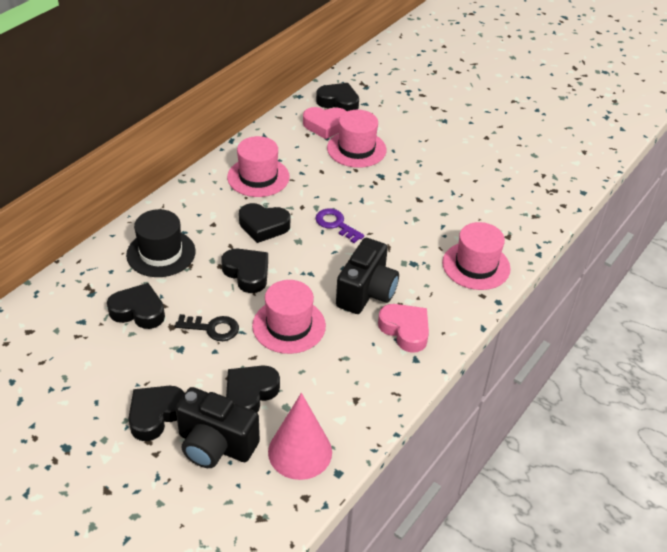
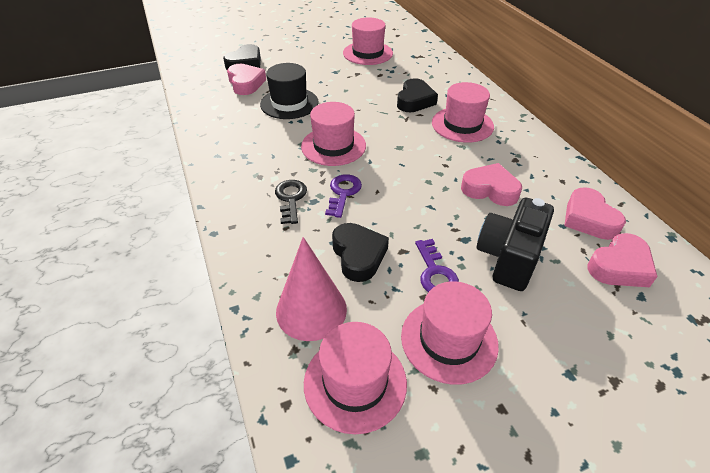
black camera: [176,387,260,468] [336,238,399,314] = 2 -> [477,198,554,291] = 1
black heart: [107,283,165,329] [128,386,185,441] [221,249,268,293] [226,365,280,412] [239,203,290,243] [316,83,359,111] = 6 -> [223,44,261,70] [332,223,389,282] [397,78,438,112] = 3
pink hat: [227,136,289,197] [252,280,326,354] [327,110,386,168] [442,222,511,290] = 4 -> [301,102,366,166] [304,322,407,434] [343,17,393,65] [401,281,499,385] [432,82,494,143] = 5
pink heart: [303,107,347,139] [378,304,429,353] = 2 -> [227,64,266,95] [461,163,522,206] [564,187,626,240] [588,233,658,287] = 4
purple key: [315,208,364,243] = 1 -> [325,174,362,218] [415,239,459,292] = 2

